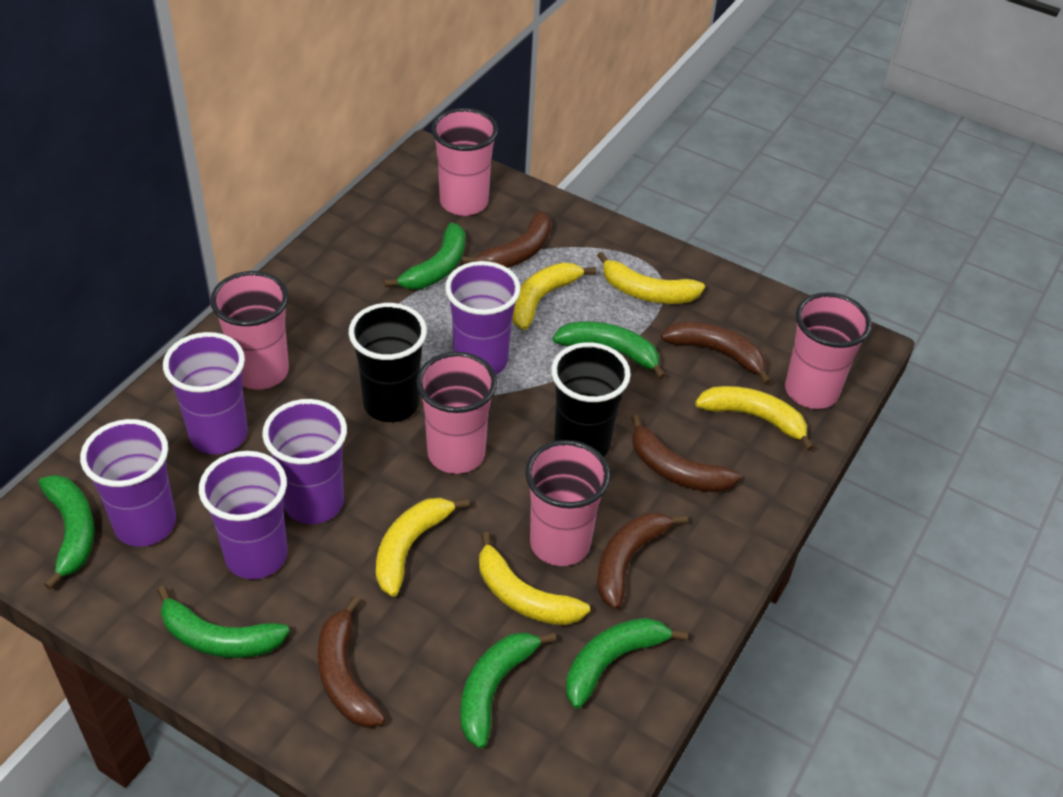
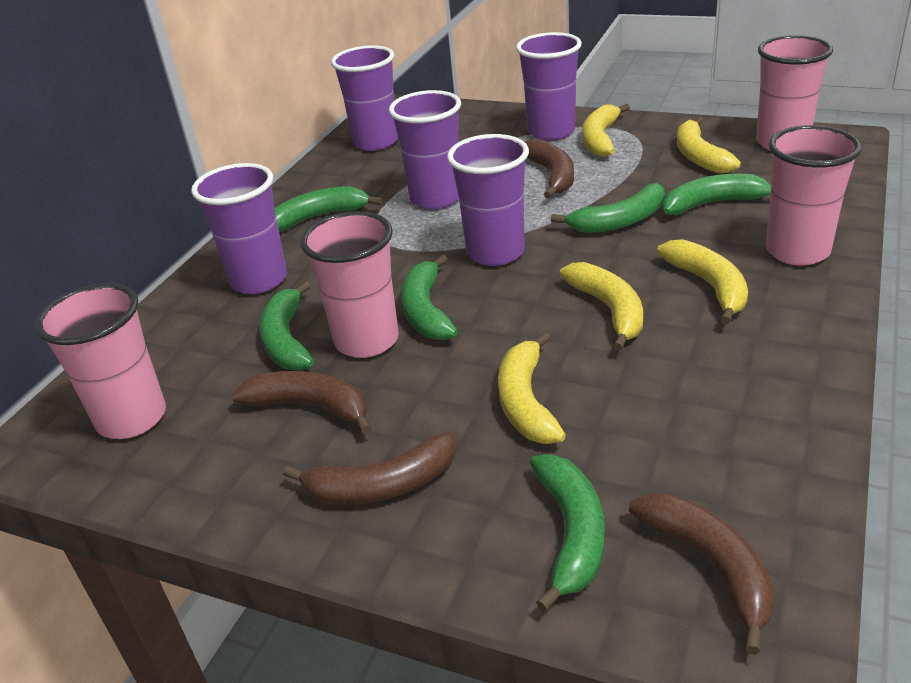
black cup: [349,303,427,422] [551,342,631,457] = 2 -> none = 0
brown banana: [318,597,386,728] [462,211,551,268] [597,512,688,609] [631,414,741,492] [661,322,771,385] = 5 -> [231,371,371,434] [283,432,456,505] [525,139,574,198] [629,493,775,655] = 4
pink cup: [210,271,289,390] [416,352,497,474] [431,108,498,216] [525,440,610,566] [785,292,872,409] = 5 -> [35,283,166,439] [300,211,399,358] [756,35,833,150] [766,125,862,265] = 4

